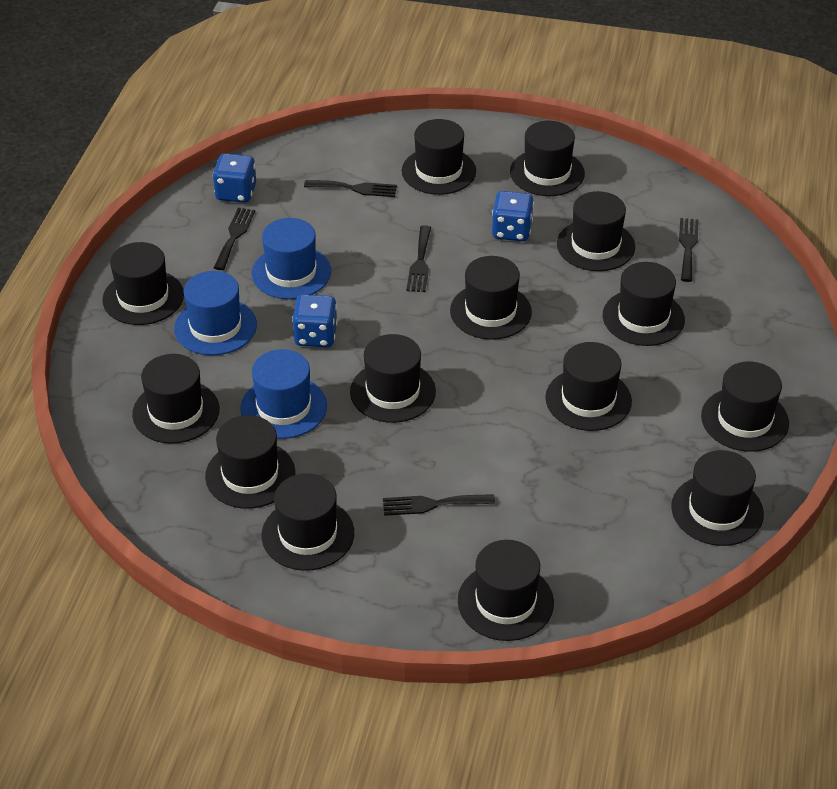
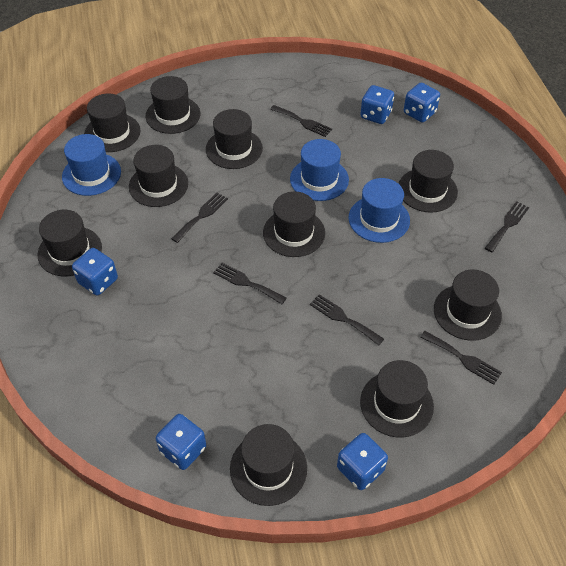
black fork: [214,208,255,270] [304,180,397,197] [383,494,495,516] [406,225,431,292] [679,218,699,282] = 5 -> [171,193,228,243] [213,263,287,304] [270,105,332,137] [310,294,384,346] [420,331,502,385] [485,201,529,252] = 6
black hat: [102,242,184,325] [132,354,219,444] [205,415,295,509] [261,473,354,571] [350,334,436,423] [402,119,476,195] [450,256,532,340] [458,540,554,641] [510,121,585,196] [545,342,632,431] [557,191,635,271] [603,262,685,346] [671,450,764,546] [701,362,789,452] = 14 -> [38,210,102,276] [84,94,141,152] [129,145,188,207] [145,76,200,134] [206,109,263,169] [230,424,307,506] [263,192,325,257] [360,360,434,437] [398,150,458,213] [434,269,502,341] = 10
blue dice: [213,153,256,203] [292,294,338,347] [492,191,534,241] = 3 -> [72,248,118,295] [156,414,206,470] [337,433,388,490] [360,85,394,124] [404,83,440,122] = 5

